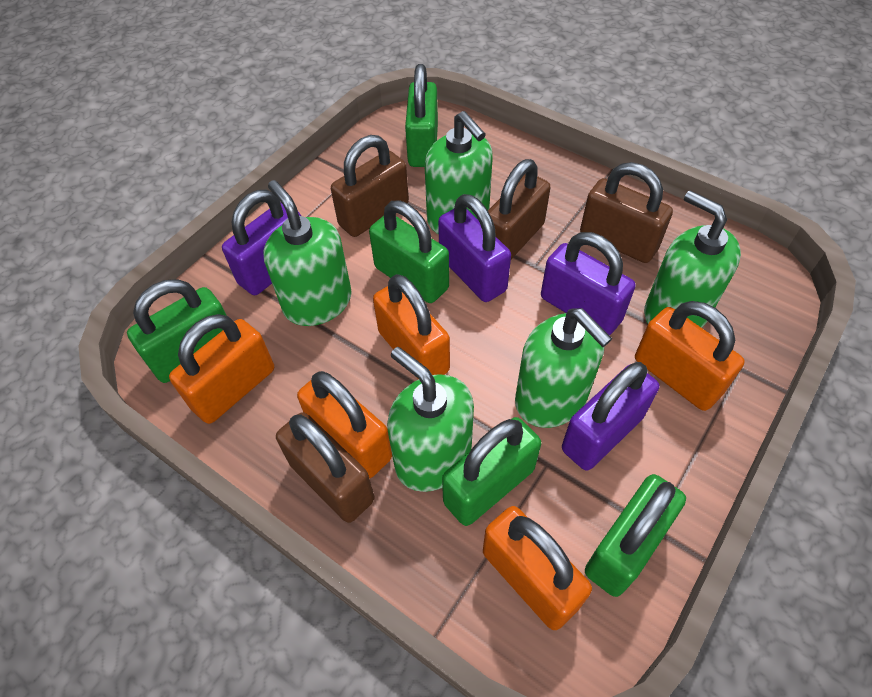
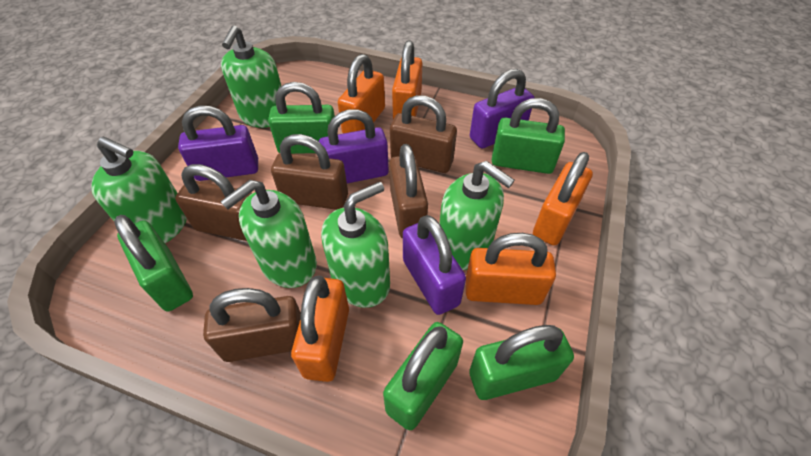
brown padlock: [276,412,375,523] [331,135,409,237] [488,159,551,259] [580,162,673,263] = 4 -> [175,164,252,241] [203,288,301,362] [271,134,348,210] [389,144,428,238] [390,95,457,173] = 5

